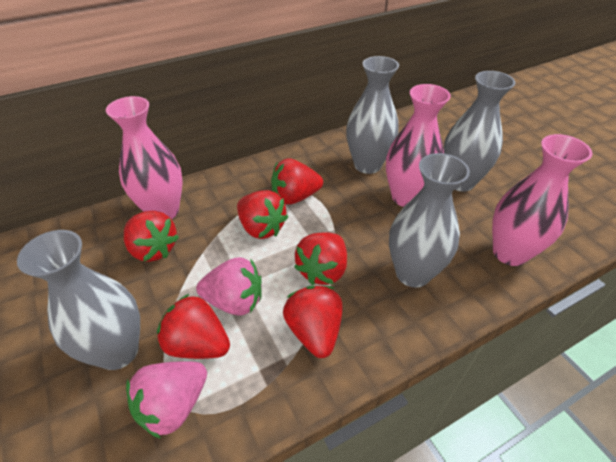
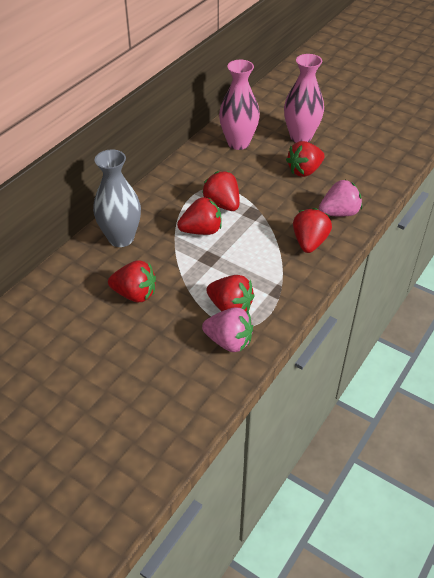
grey vase: [17,230,140,370] [346,56,399,174] [389,153,470,287] [444,71,515,192] = 4 -> [93,150,141,247] = 1
pink vase: [106,96,183,219] [386,84,451,207] [492,134,592,266] = 3 -> [219,60,260,150] [284,54,324,143] = 2

